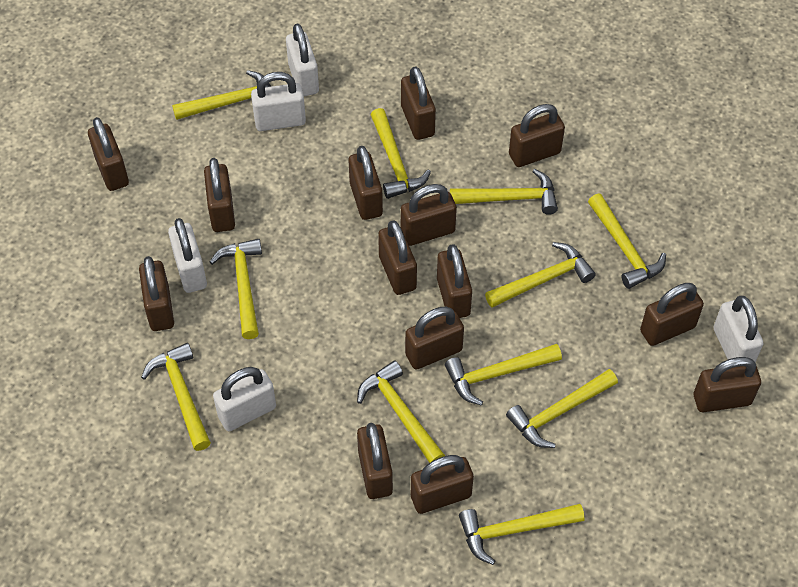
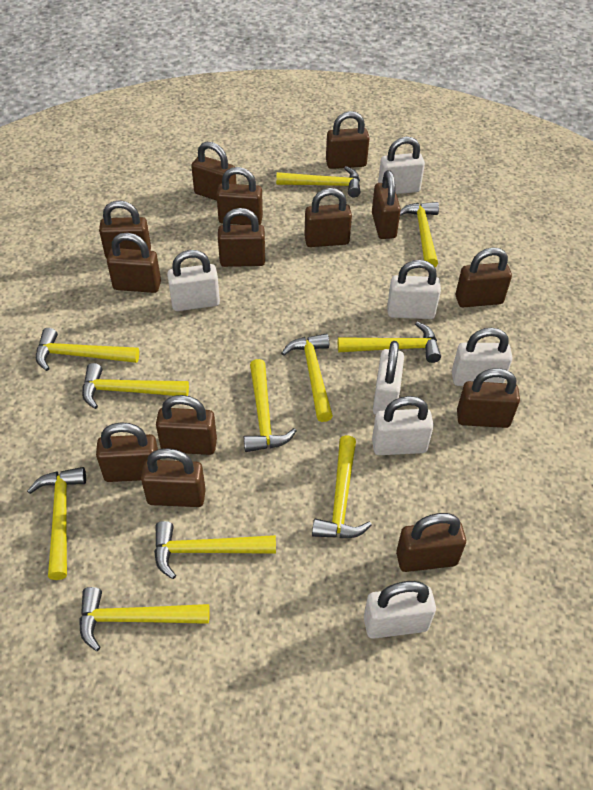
white padlock: [168,218,207,293] [213,367,276,431] [251,72,306,131] [286,24,319,96] [713,296,763,362] = 5 -> [167,250,220,311] [364,581,436,639] [372,396,434,455] [373,341,404,415] [378,137,425,194] [387,260,441,319] [452,328,512,386] = 7

